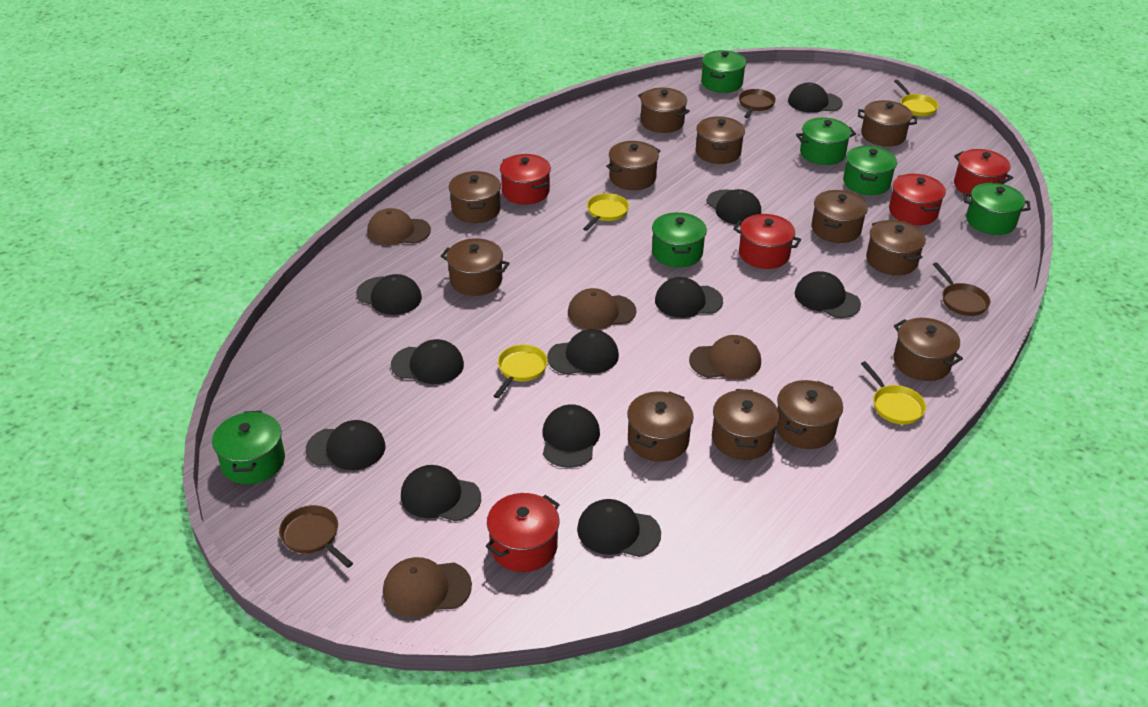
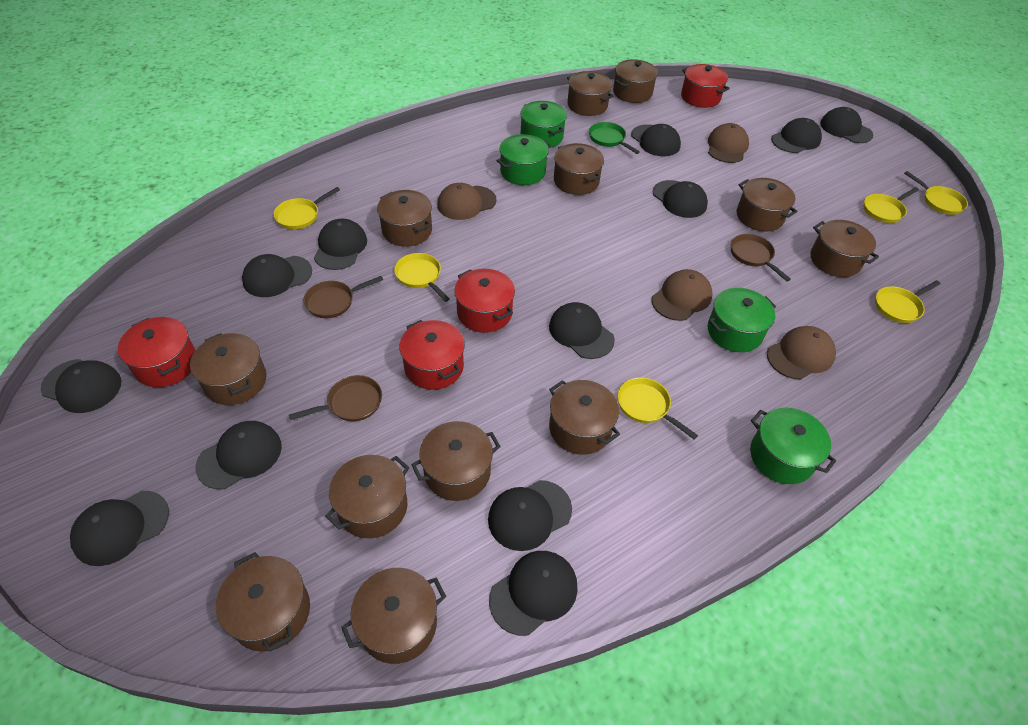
black cap: [306,420,385,470] [356,274,422,315] [391,339,464,384] [401,465,481,522] [543,405,600,468] [547,329,619,375] [577,499,661,557] [655,277,723,318] [707,189,761,225] [788,83,843,113] [795,271,861,318] = 11 -> [41,359,121,413] [70,491,169,566] [196,421,282,489] [242,254,312,297] [314,219,367,270] [488,480,572,551] [489,551,578,636] [549,302,615,359] [631,124,681,156] [653,180,708,218] [771,118,822,153] [820,107,873,143] = 12
green pan: none = 0 -> [589,122,640,154] = 1
green pot: [212,411,285,484] [652,212,707,267] [701,50,746,93] [796,117,856,165] [843,146,897,195] [963,183,1031,235] = 6 -> [497,134,551,185] [520,101,567,148] [708,288,776,352] [750,408,836,484] = 4
red pot: [486,493,560,572] [500,154,551,205] [733,214,801,269] [889,174,946,225] [954,149,1013,194] = 5 -> [118,317,196,387] [399,320,465,390] [454,269,515,333] [681,64,730,108] = 4
yellow pan: [494,345,548,398] [583,193,629,231] [861,361,926,424] [894,80,939,116] = 4 -> [274,187,340,229] [394,253,450,302] [618,377,698,439] [864,187,919,223] [875,280,941,323] [904,171,968,215] = 6

